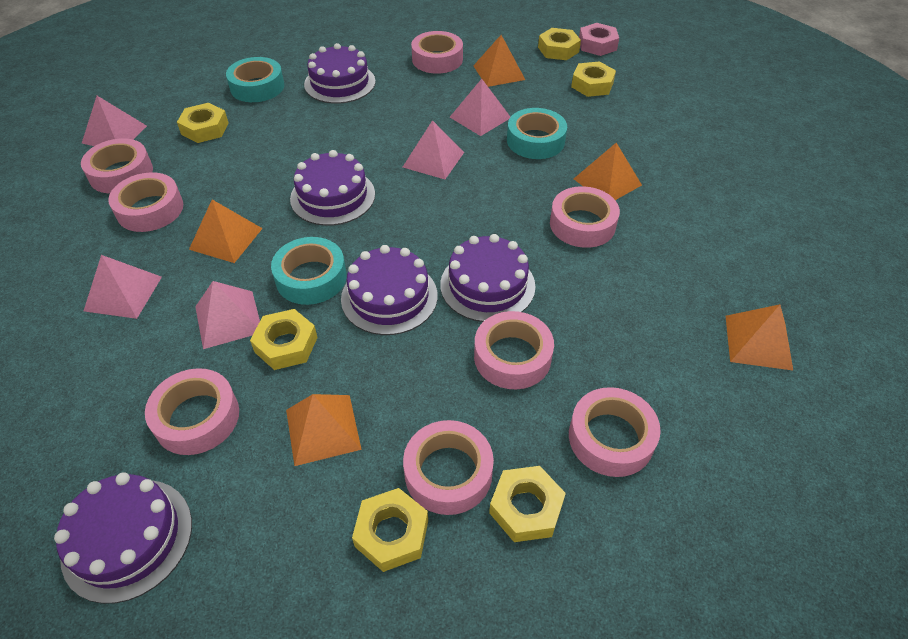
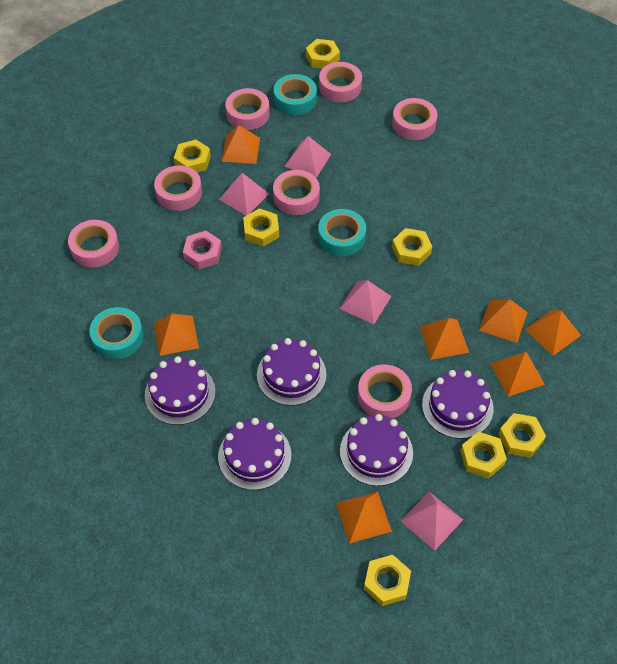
orange pyramid: [189,200,263,263] [286,394,362,466] [473,35,525,87] [574,143,642,200] [726,304,793,370] = 5 -> [154,314,199,356] [221,125,260,164] [336,492,392,544] [420,318,469,360] [479,299,528,343] [490,352,545,397] [525,309,581,356] = 7
pink pyramid: [82,96,147,146] [84,255,162,319] [195,281,260,349] [403,120,464,179] [450,79,510,136] = 5 -> [219,173,269,216] [285,136,331,178] [339,280,392,324] [401,492,463,551] = 4
pink tape: [81,138,153,194] [108,172,183,232] [145,368,239,455] [403,420,494,515] [411,31,463,74] [474,311,554,389] [550,186,620,248] [569,387,661,477] = 8 -> [68,220,119,268] [154,166,202,211] [225,88,270,130] [273,170,320,215] [319,62,362,102] [358,365,412,419] [392,98,437,140] = 7
yellow nut: [177,103,229,143] [250,309,318,370] [352,488,428,572] [489,466,566,542] [538,28,581,60] [571,61,616,97] = 6 -> [174,140,211,172] [243,208,279,247] [306,39,340,69] [364,555,411,606] [392,228,432,266] [460,432,507,479] [498,413,546,458] = 7

